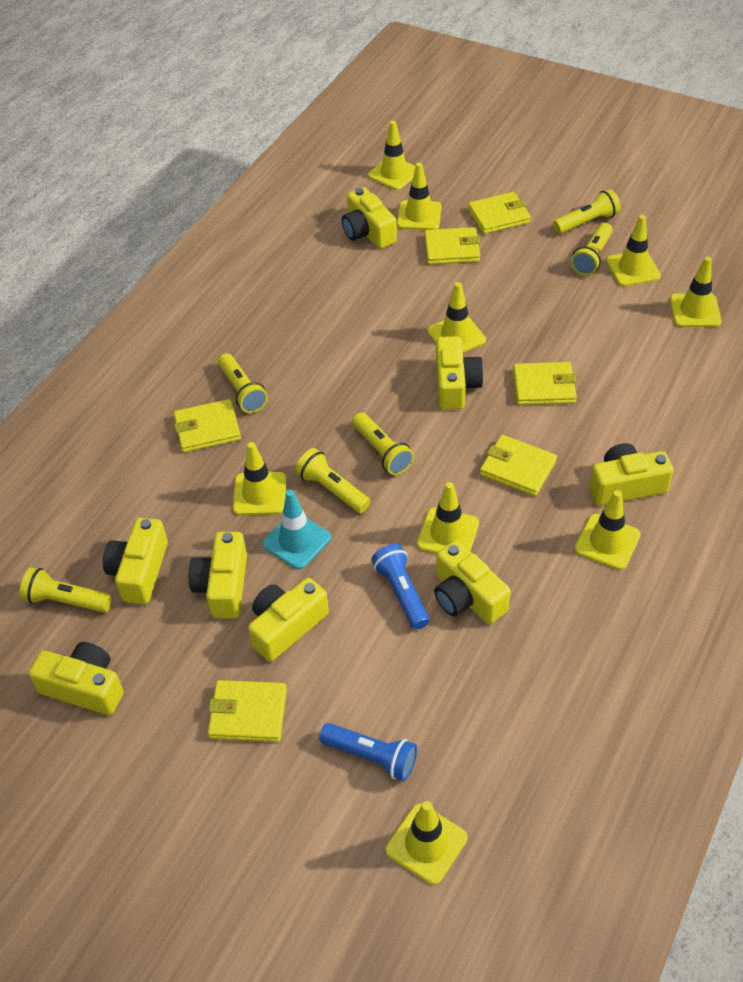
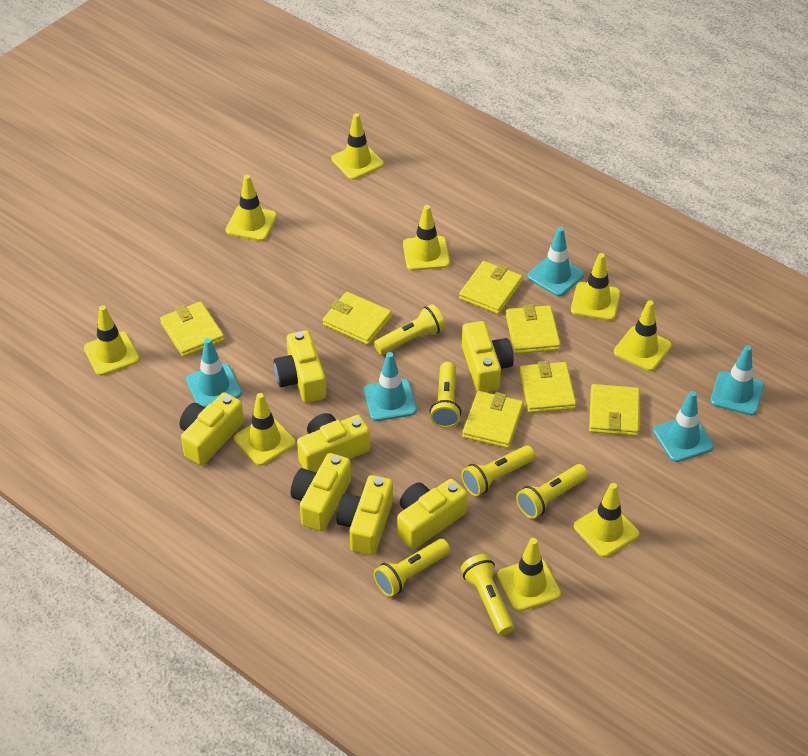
blue flashlight: [319,723,417,781] [371,544,430,630] = 2 -> none = 0
turquoise traffic cone: [262,490,331,569] = 1 -> [186,338,242,408] [364,352,417,421] [528,227,584,296] [653,391,714,462] [710,345,764,415] = 5
yellow camera: [29,642,124,715] [103,518,168,604] [189,532,247,618] [248,578,329,662] [342,187,397,249] [434,540,511,624] [436,336,484,410] [589,443,674,505] = 8 -> [180,392,244,466] [274,330,326,403] [291,453,351,531] [297,413,370,473] [336,475,393,555] [397,479,467,549] [462,321,514,392] = 7
yellow wallet: [174,399,241,453] [208,680,287,742] [424,227,480,265] [468,192,531,234] [480,435,557,496] [513,362,577,405] = 6 -> [160,301,224,357] [323,292,392,345] [459,261,523,314] [462,391,524,448] [506,304,561,354] [520,361,576,413] [589,384,640,436] = 7

